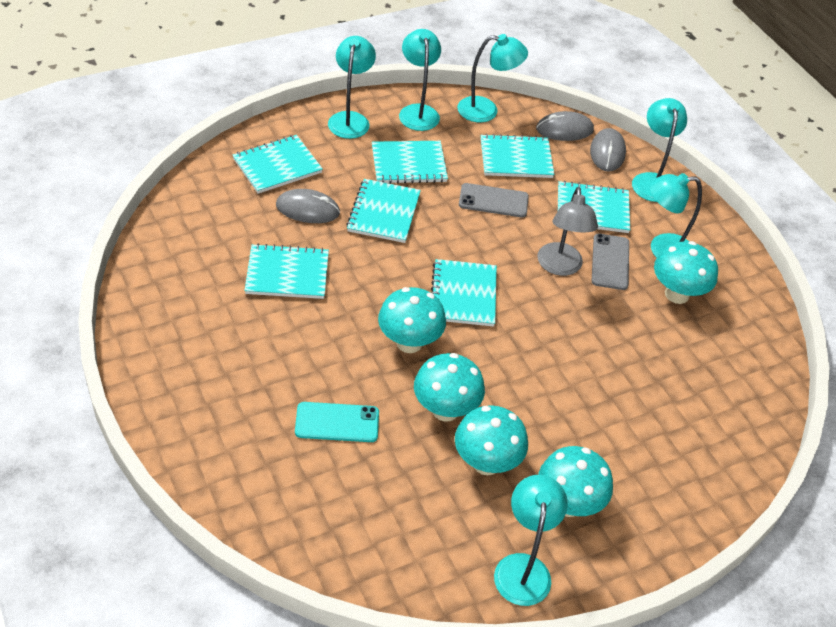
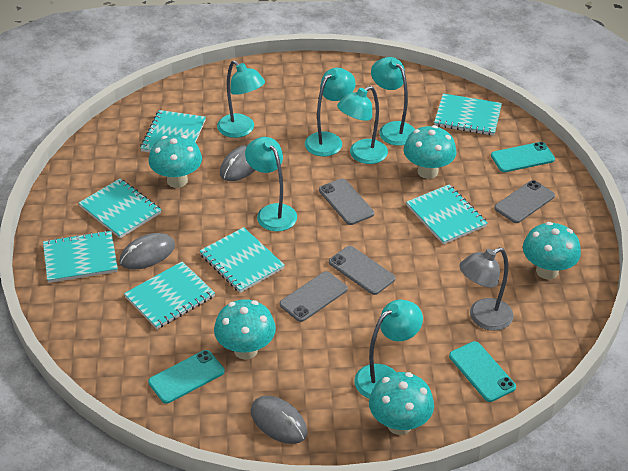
grey phone: [459,183,529,217] [592,234,629,290] = 2 -> [280,271,348,322] [319,178,374,225] [329,246,395,295] [494,180,555,223] = 4
turquoise phone: [295,402,379,442] = 1 -> [148,350,225,404] [449,341,516,402] [491,142,555,172] = 3

